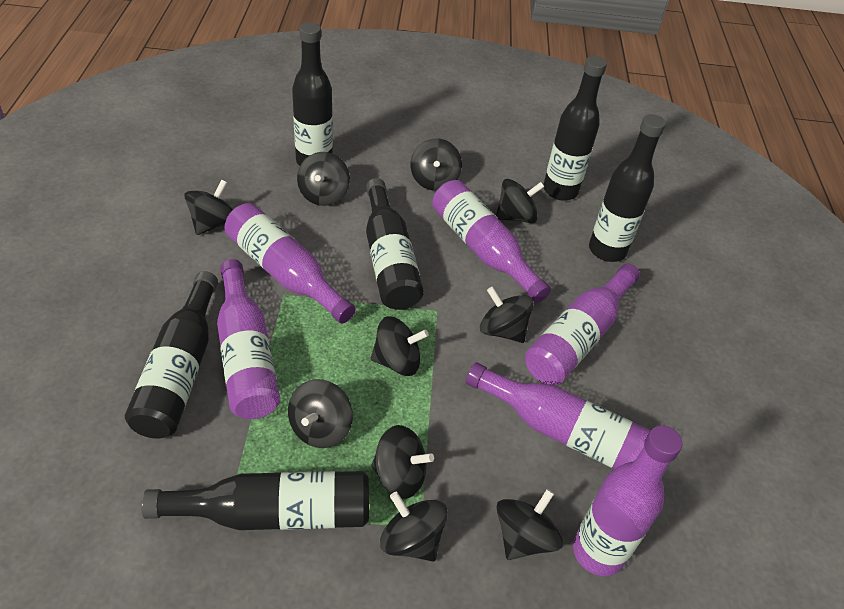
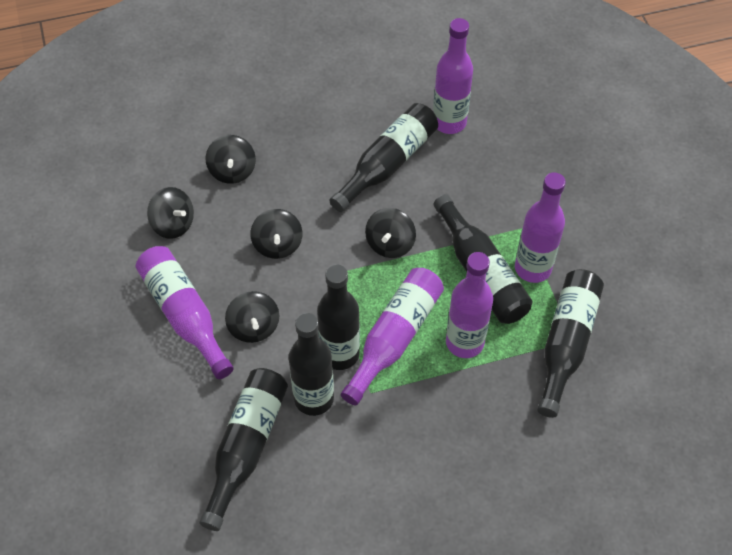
black spinning top: [184,180,233,235] [288,379,353,448] [297,152,350,206] [371,316,429,376] [371,425,434,499] [380,492,448,562] [411,138,462,191] [480,287,534,343] [496,179,545,223] [496,489,563,560] = 10 -> [147,187,194,239] [206,135,256,184] [225,291,279,343] [250,209,302,259] [365,208,416,258] = 5
purple bottle: [217,259,280,419] [225,203,356,323] [432,180,551,303] [466,362,650,469] [525,263,640,385] [573,425,683,576] = 6 -> [136,246,234,379] [341,268,444,405] [433,18,473,134] [446,252,493,358] [515,172,566,283] = 5

